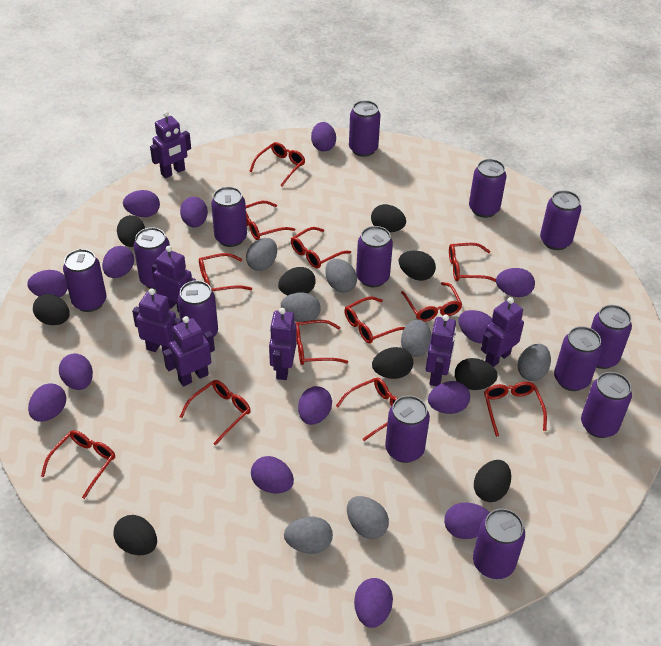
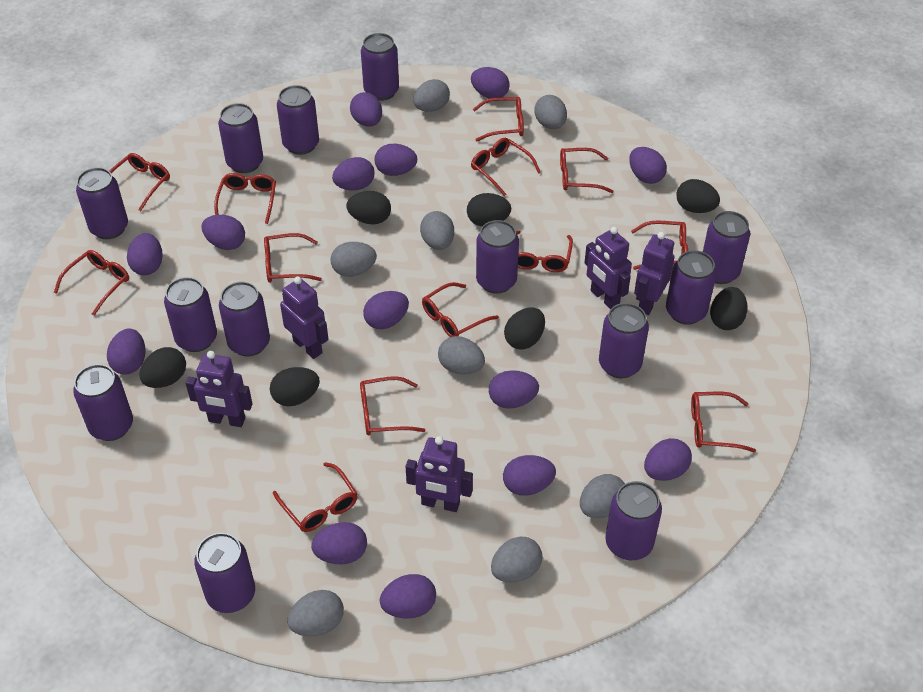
black egg: [33,294,70,325] [113,515,157,555] [117,215,145,247] [278,267,316,295] [371,204,406,232] [372,347,413,379] [398,251,436,281] [455,358,498,390] [474,460,511,502] = 9 -> [139,347,186,388] [270,367,320,406] [346,191,391,225] [467,193,511,226] [504,307,545,350] [676,179,720,213] [710,287,748,330] = 7
grey egg: [246,238,277,271] [281,293,321,322] [284,516,333,554] [325,259,357,293] [347,496,389,539] [401,319,432,357] [517,344,551,381] = 7 -> [287,590,344,636] [330,242,377,277] [413,79,450,112] [420,211,454,250] [438,336,485,375] [491,537,542,583] [534,95,567,129] [580,474,625,518] = 8
purple robot: [132,288,182,352] [150,111,191,178] [152,246,196,312] [163,316,215,386] [269,308,297,380] [426,314,457,386] [481,297,524,367] = 7 -> [185,351,253,427] [280,277,329,359] [406,436,473,512] [584,227,632,309] [634,232,675,315] = 5
red glasses: [41,430,115,499] [180,380,251,446] [199,253,252,291] [246,201,295,240] [249,142,305,186] [291,227,351,268] [295,320,348,365] [336,378,398,441] [344,297,405,344] [401,282,462,322] [449,243,496,282] [484,381,547,437] = 12 -> [54,250,129,316] [110,153,170,211] [214,173,276,224] [264,233,322,283] [273,462,358,532] [360,376,426,435] [422,282,499,337] [471,138,541,196] [473,97,524,141] [516,230,573,272] [560,148,614,193] [631,221,688,270] [691,392,756,452] = 13

